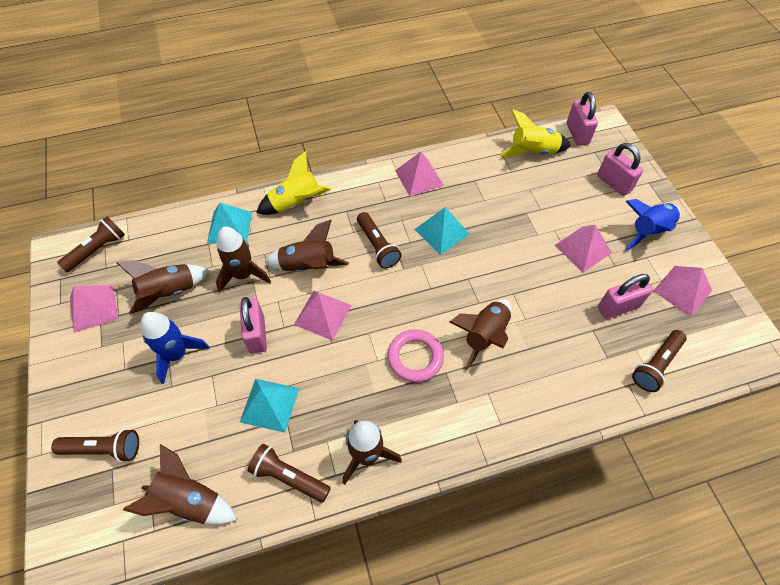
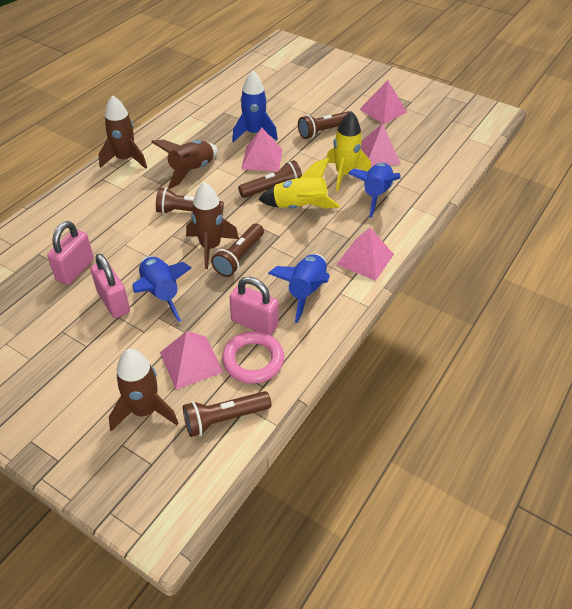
blue rocket: [141,312,210,384] [625,199,681,251] = 2 -> [133,256,191,322] [232,71,278,142] [268,254,330,323] [348,163,401,218] = 4
brown rocket: [116,260,210,314] [123,444,237,525] [216,227,271,293] [265,220,349,272] [343,420,402,485] [450,299,512,370] = 6 -> [99,95,147,169] [109,349,178,431] [151,140,218,189] [186,182,239,269] = 4
pink padlock: [240,297,267,354] [567,92,598,146] [597,143,643,196] [598,274,653,319] = 4 -> [47,221,94,285] [90,254,130,318] [229,277,279,335] = 3
turquoise pyramid: [207,203,252,244] [240,379,299,433] [414,207,469,255] = 3 -> none = 0

